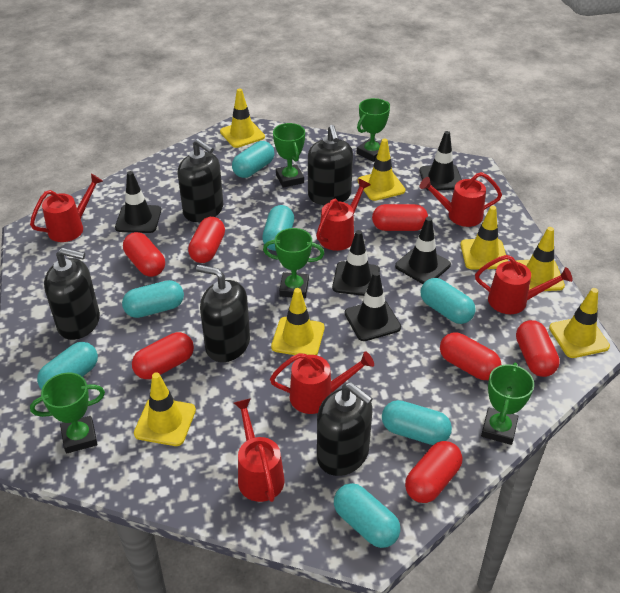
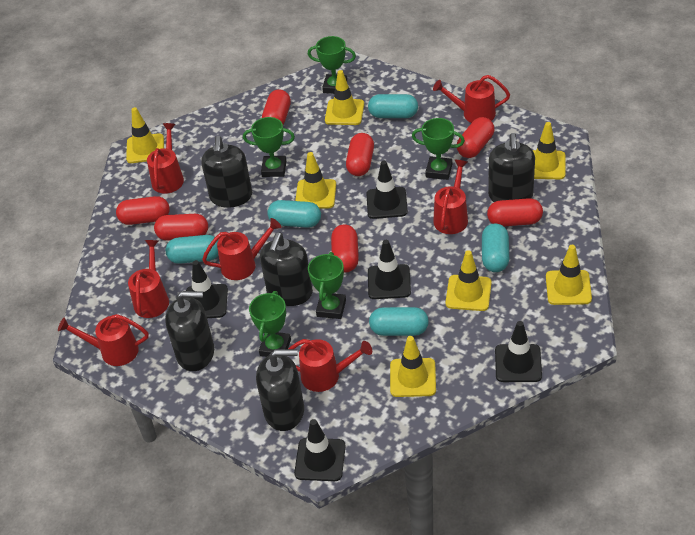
red watering can: [30,174,103,242] [234,398,284,502] [270,351,374,414] [316,179,370,251] [420,172,502,227] [475,255,573,314] = 6 -> [58,314,149,366] [128,240,169,318] [147,123,184,194] [202,218,281,280] [288,339,372,392] [433,75,510,123] [433,160,468,234] = 7
turquoise capsule: [37,342,98,390] [122,280,184,318] [232,141,274,178] [262,205,294,251] [334,483,400,548] [382,400,452,445] [421,278,476,324] = 7 -> [166,235,218,264] [267,200,321,228] [368,94,418,118] [369,307,429,336] [482,223,509,272] = 5

